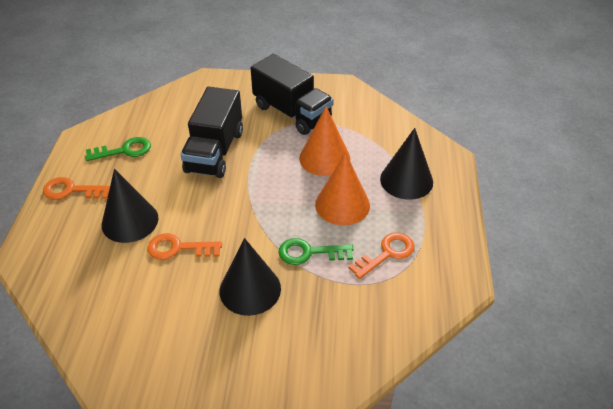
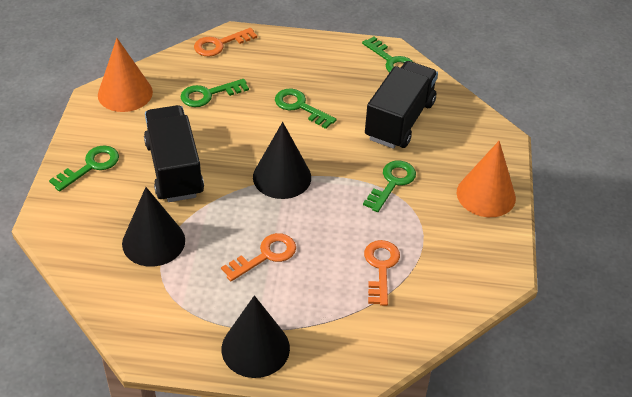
green key: [85,137,151,161] [278,238,353,265] = 2 -> [49,145,119,192] [181,79,249,107] [275,89,336,129] [362,37,413,73] [363,161,416,212] = 5

